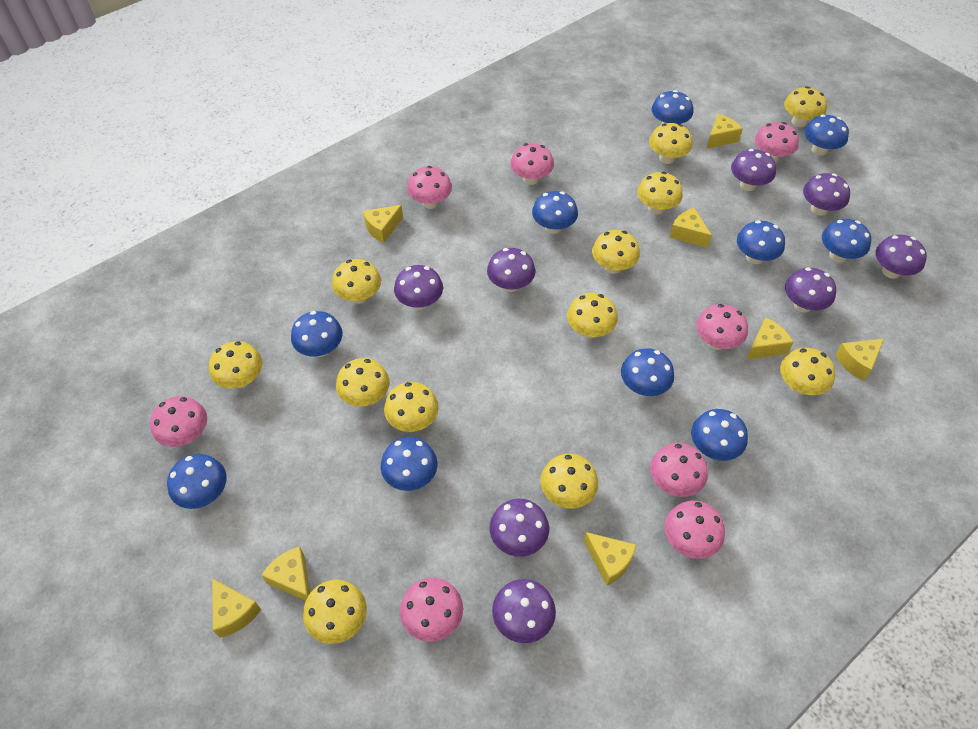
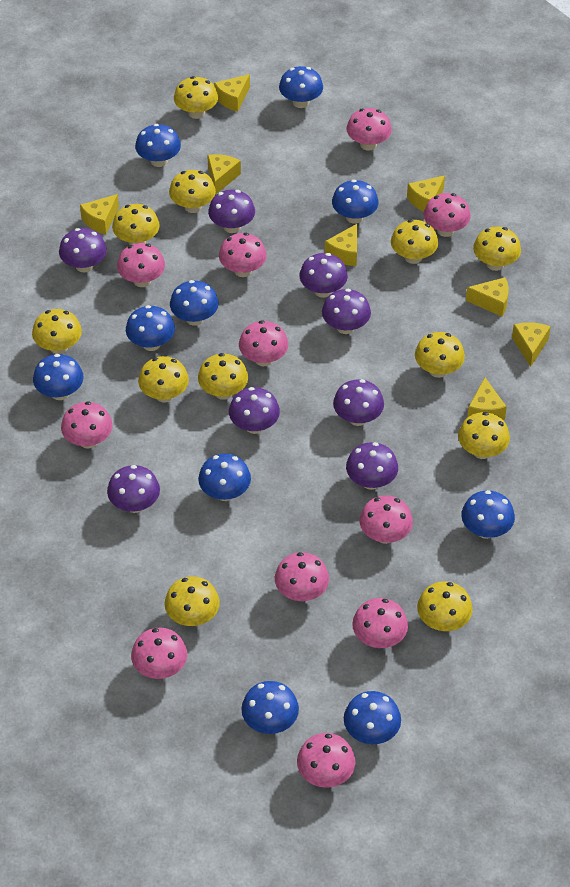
pink mushroom: [150,396,207,447] [400,578,463,642] [407,166,452,209] [510,143,554,185] [650,443,708,497] [664,500,725,559] [696,304,748,350] [755,122,799,162] = 8 -> [61,401,113,449] [117,243,165,287] [131,627,187,679] [219,233,267,277] [239,320,288,367] [275,552,329,601] [297,733,355,788] [347,108,392,150] [352,598,408,648] [360,495,413,544] [423,193,471,237] = 11

